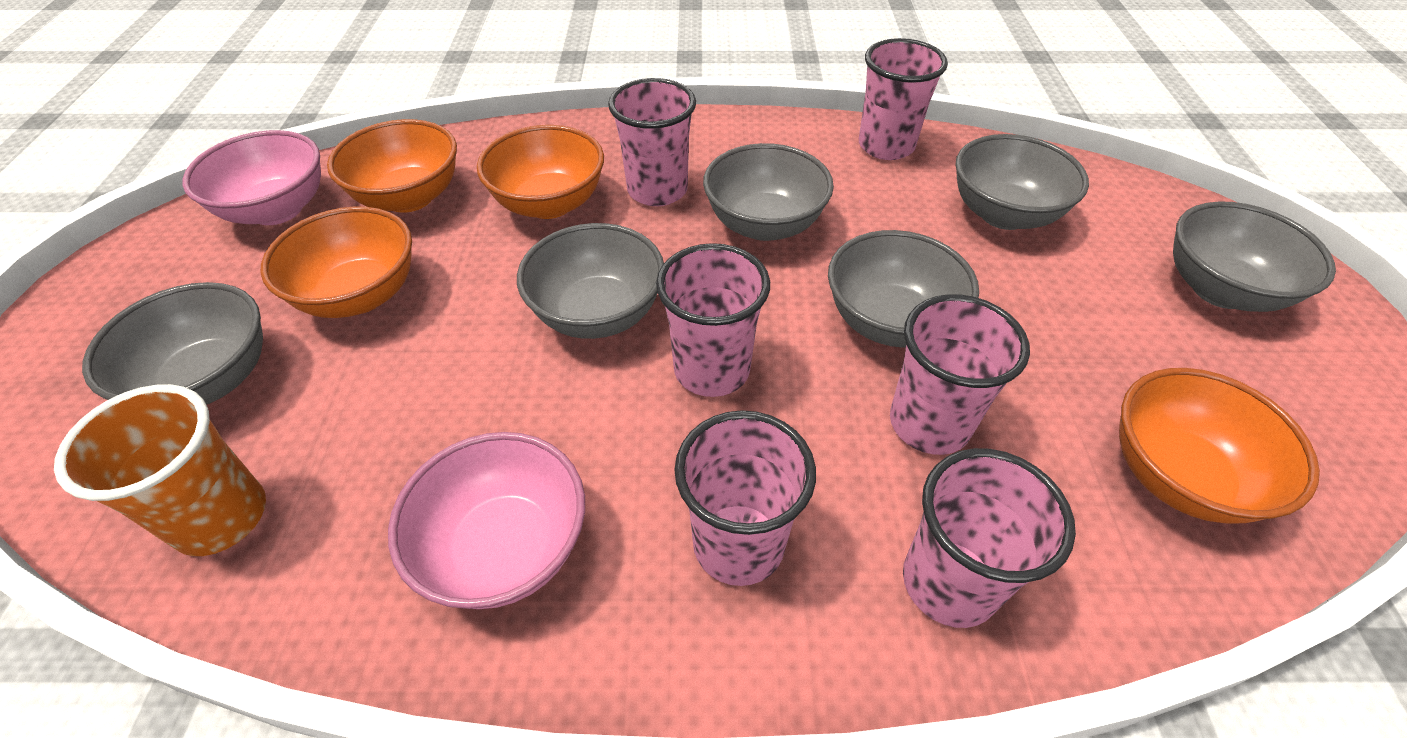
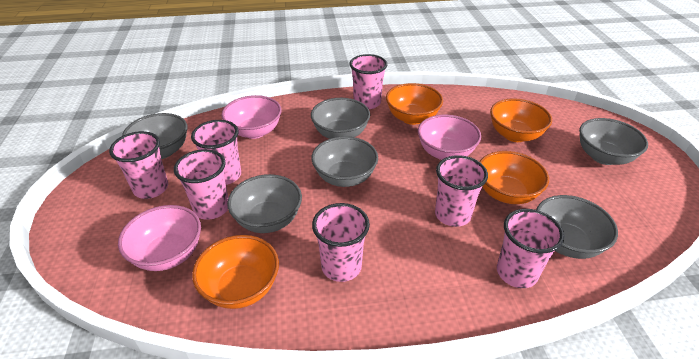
orange cup: [54,384,266,556] = 1 -> none = 0
pink bowl: [182,130,321,225] [388,432,585,609] = 2 -> [118,205,201,271] [221,95,281,139] [418,115,481,160] = 3
pink cup: [608,78,696,206] [656,243,770,397] [674,410,816,586] [859,38,948,160] [890,294,1030,455] [903,448,1076,628] = 6 -> [109,131,168,199] [174,149,228,220] [191,120,241,185] [312,203,370,282] [350,54,387,109] [435,155,488,227] [497,209,565,288] = 7

